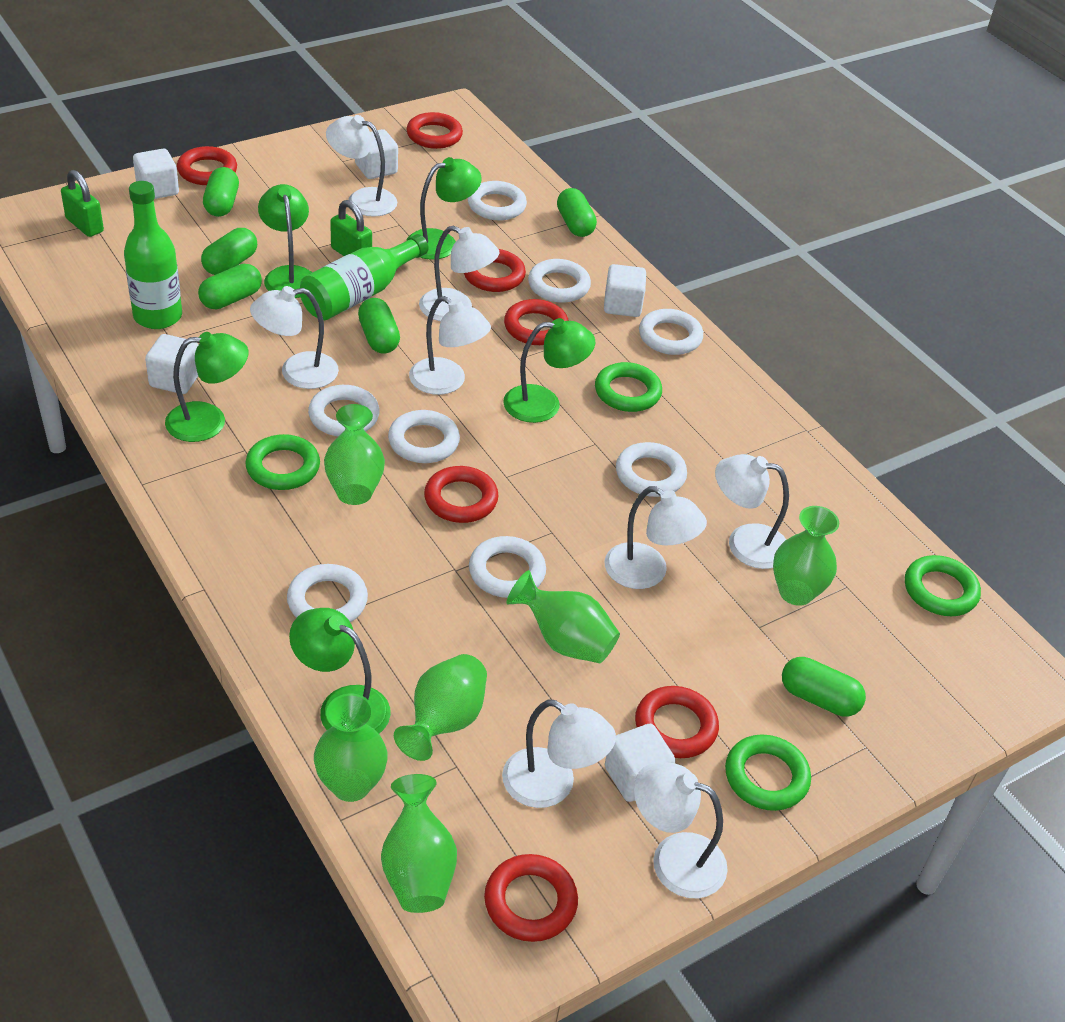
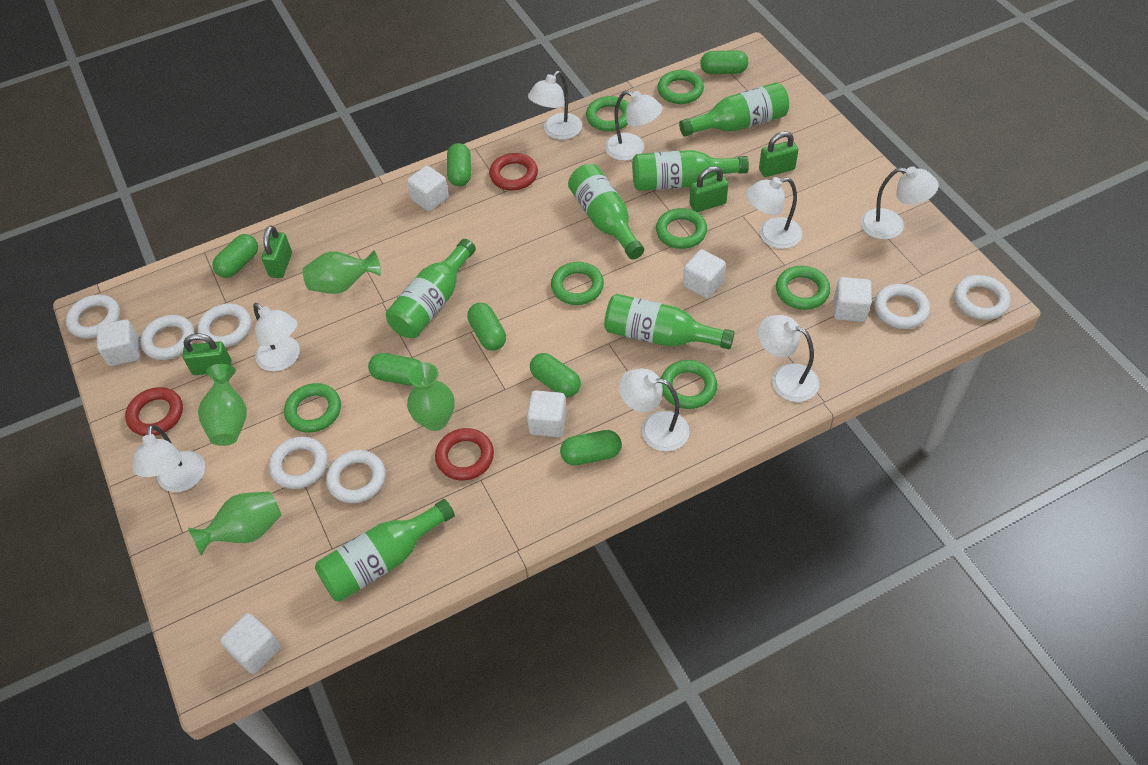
green bottle: [124,181,182,329] [300,234,429,320] = 2 -> [315,499,455,602] [386,239,476,338] [568,164,644,259] [604,294,735,349] [632,150,749,191] [679,82,789,137] = 6
green capsule: [198,264,262,309] [201,228,257,275] [203,167,239,217] [358,298,400,354] [557,188,597,237] [782,657,866,717] = 6 -> [212,234,258,278] [368,353,422,386] [447,143,471,186] [467,303,506,351] [530,353,581,397] [560,430,622,465] [700,50,748,74] = 7
green lamp: [165,332,248,442] [258,184,312,298] [289,608,391,734] [406,157,482,260] [503,318,595,423] = 5 -> none = 0
green padlock: [61,170,104,237] [330,200,372,256] = 2 -> [182,334,231,375] [261,226,292,278] [690,166,728,212] [759,131,798,177] = 4
green ring: [245,434,320,490] [595,362,662,412] [725,734,811,811] [905,555,981,616] = 4 -> [284,383,341,433] [551,262,604,305] [586,96,629,131] [656,208,707,249] [658,70,704,104] [661,360,717,409] [776,266,830,310] = 7
green vase: [314,693,388,802] [324,404,385,505] [381,774,457,913] [394,654,487,761] [507,570,620,663] [773,506,839,606] = 6 -> [188,491,281,556] [198,364,247,446] [303,250,381,294] [407,363,455,431] = 4
red ring: [177,146,237,185] [406,112,463,149] [424,466,498,523] [464,249,526,292] [484,854,578,942] [504,299,569,345] [635,686,719,758] = 7 -> [125,387,183,436] [435,428,494,481] [489,153,538,190] = 3
white cube: [133,149,179,199] [145,334,198,394] [355,129,398,179] [604,264,646,317] [605,724,676,802] = 5 -> [97,320,140,366] [220,613,280,674] [407,166,449,211] [527,390,567,437] [683,249,726,298] [834,277,872,322] = 6
white ring: [287,564,368,622] [308,385,380,436] [388,410,460,463] [468,181,527,220] [469,536,546,598] [528,259,591,303] [616,442,687,497] [639,309,703,355] = 8 -> [66,295,120,339] [140,315,195,360] [197,303,251,348] [269,436,328,489] [326,450,386,503] [874,284,930,329] [954,275,1011,320] = 7

